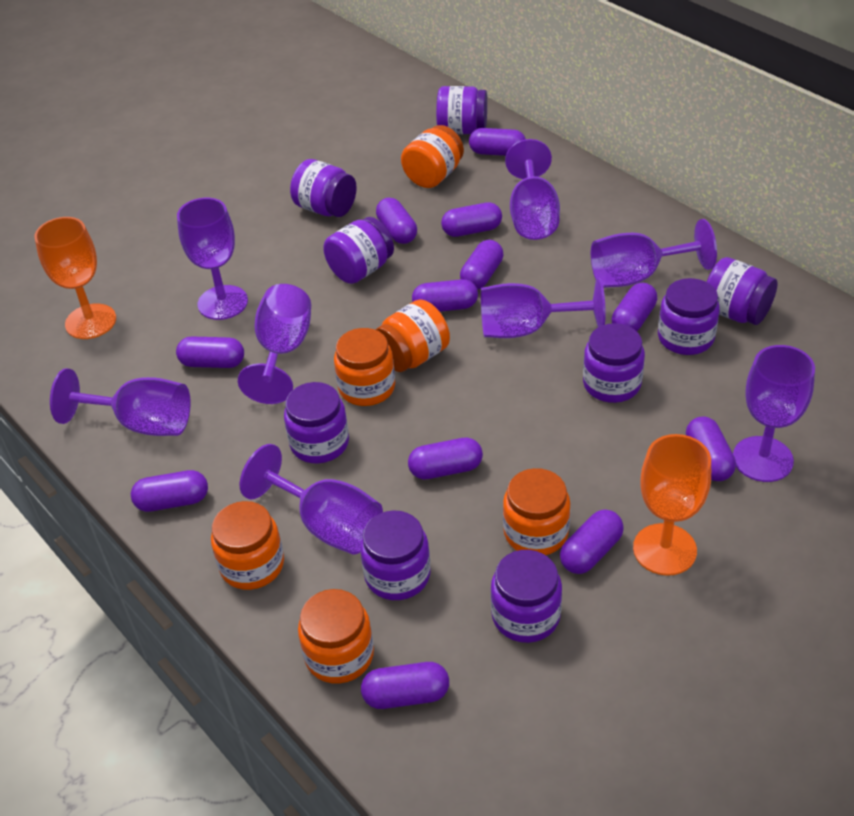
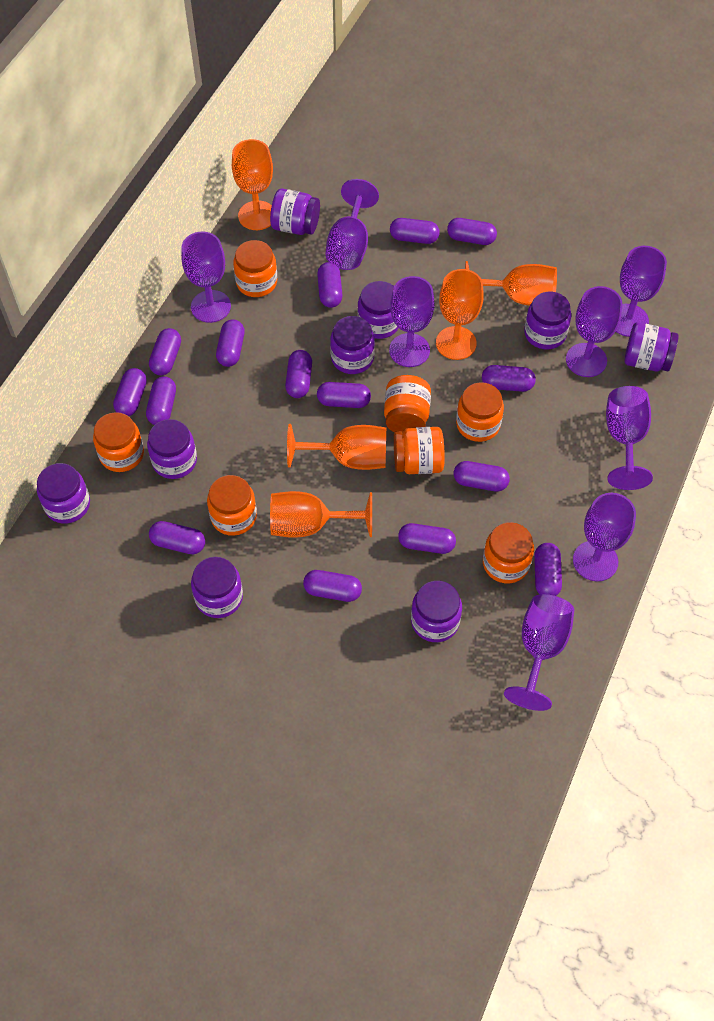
orange goblet: [34,217,116,339] [633,434,711,576] = 2 -> [232,139,273,230] [270,491,372,538] [287,424,386,470] [436,269,484,360] [465,261,557,306] = 5
orange jar: [211,501,284,590] [298,589,374,684] [334,328,395,406] [376,299,450,372] [401,125,464,188] [503,468,570,555] = 6 -> [93,412,144,472] [207,475,257,536] [233,240,277,297] [384,375,431,432] [394,427,445,474] [456,382,504,442] [483,522,534,583] = 7
purple capsule: [131,470,208,512] [176,336,244,368] [361,662,449,709] [376,198,417,244] [408,438,483,480] [412,279,478,312] [441,202,502,237] [460,240,504,290] [469,128,526,156] [560,509,624,574] [611,283,657,331] [686,417,736,481] = 12 -> [113,368,147,416] [146,376,176,425] [149,328,181,375] [149,521,205,554] [216,319,245,367] [285,350,312,398] [303,570,362,602] [317,262,342,308] [317,382,371,408] [390,218,439,244] [398,523,456,554] [447,218,497,245] [454,461,510,492] [482,365,536,392] [534,543,562,596] = 15

